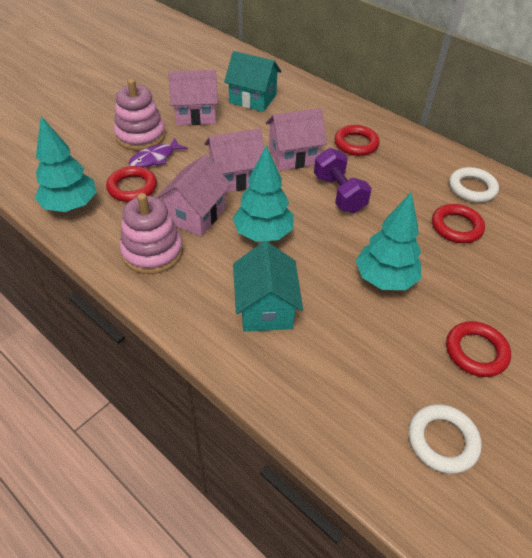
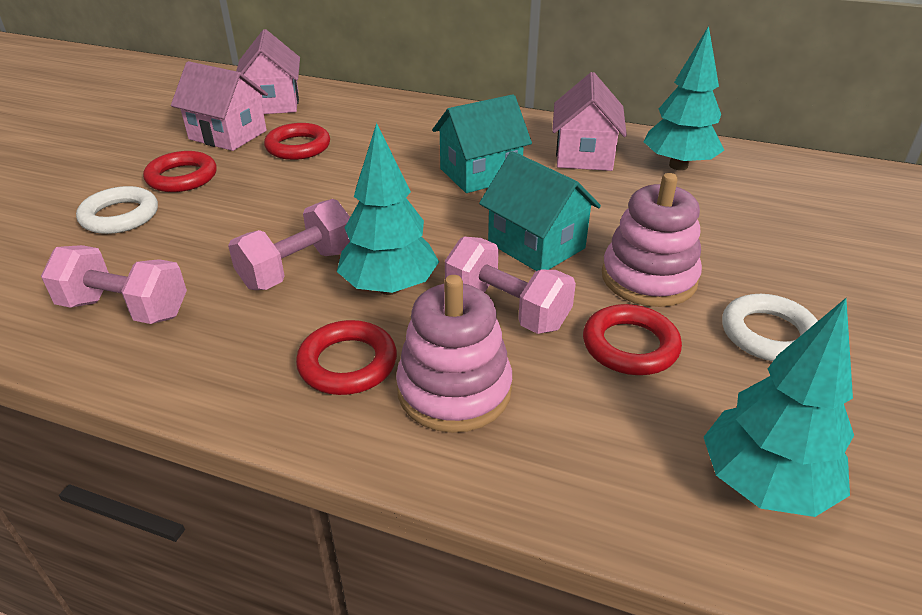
pink dumbbell: none = 0 -> [41,245,187,324] [228,199,350,290] [445,236,576,334] = 3
pink house: [156,155,231,236] [168,70,218,125] [205,128,264,193] [266,108,327,171] = 4 -> [171,61,268,151] [236,29,300,114] [552,72,627,171] = 3
purple dumbbell: [314,148,372,213] = 1 -> none = 0
purple fish: [129,138,188,167] = 1 -> none = 0

